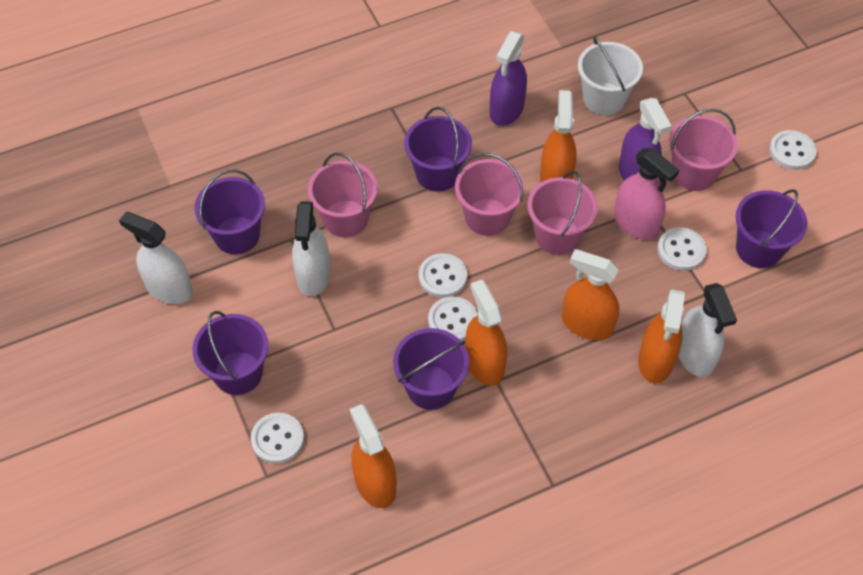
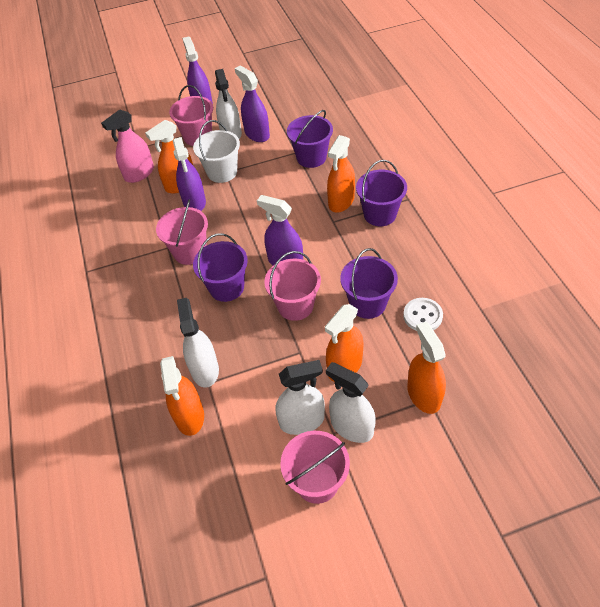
purple bucket: [192,311,268,395] [194,170,265,254] [393,328,469,410] [404,107,472,192] [736,189,807,268] = 5 -> [193,233,248,302] [287,110,333,168] [340,248,398,319] [356,160,407,226] = 4
purple spray bottle: [490,31,527,126] [619,98,671,180] = 2 -> [173,137,206,211] [182,36,213,104] [235,65,270,142] [257,195,303,266] = 4
white button: [251,413,304,464] [419,253,467,298] [428,296,478,341] [657,227,707,271] [769,130,817,170] = 5 -> [403,298,443,331] = 1
white spray bottle: [119,212,193,304] [292,201,331,296] [678,283,737,377] = 3 -> [177,298,219,388] [215,69,242,139] [276,360,325,435] [326,362,376,443] = 4

